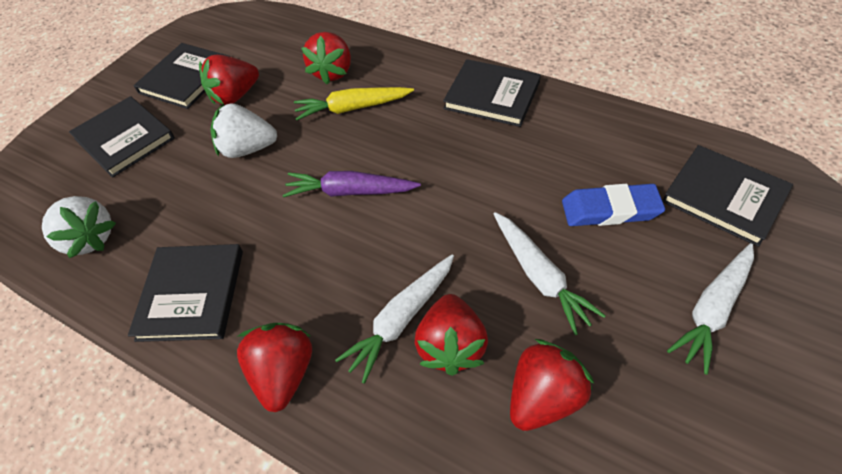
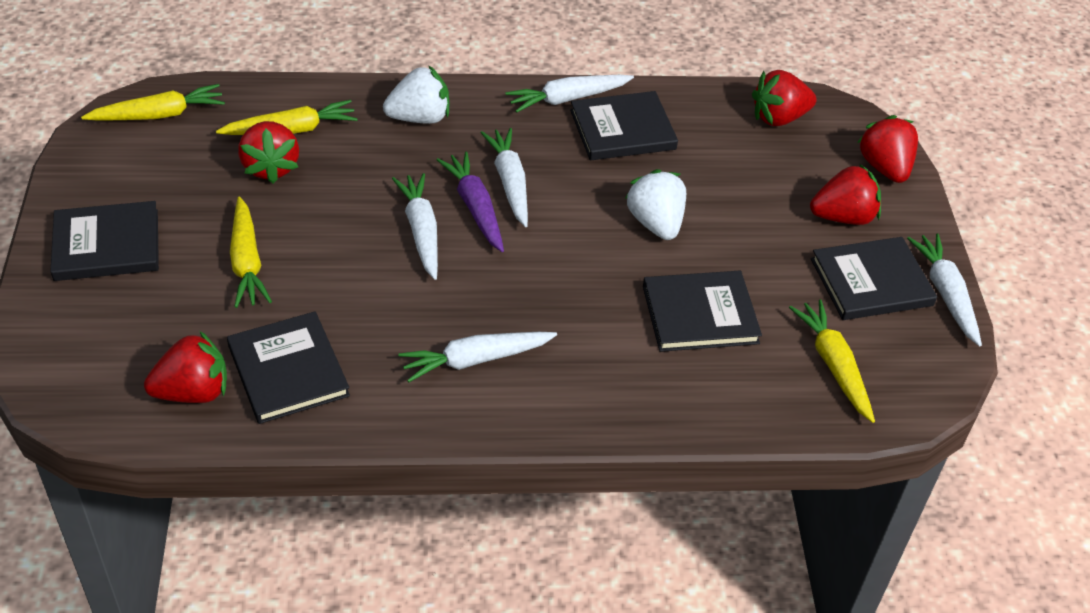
blue eraser: [562,184,665,226] = 1 -> none = 0
white carrot: [335,255,454,384] [493,212,606,335] [667,243,754,375] = 3 -> [392,173,438,280] [399,332,557,382] [480,128,528,227] [506,75,634,113] [907,233,982,347] = 5
yellow carrot: [294,87,414,120] = 1 -> [81,84,225,121] [216,100,358,135] [230,196,272,308] [789,300,875,423] = 4

